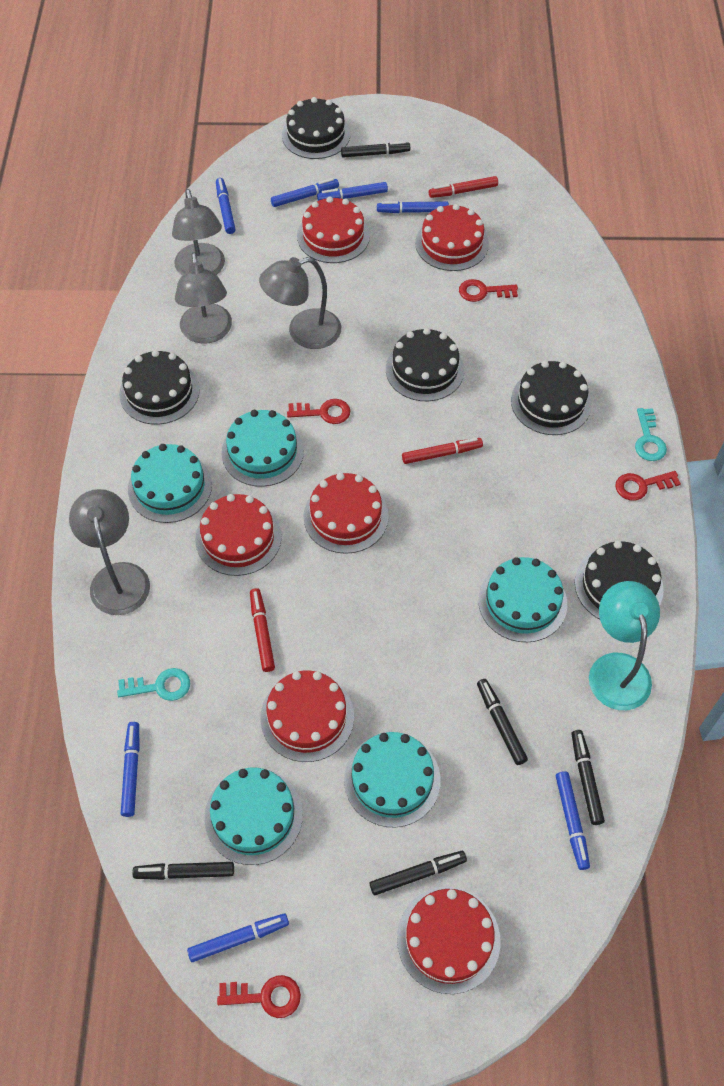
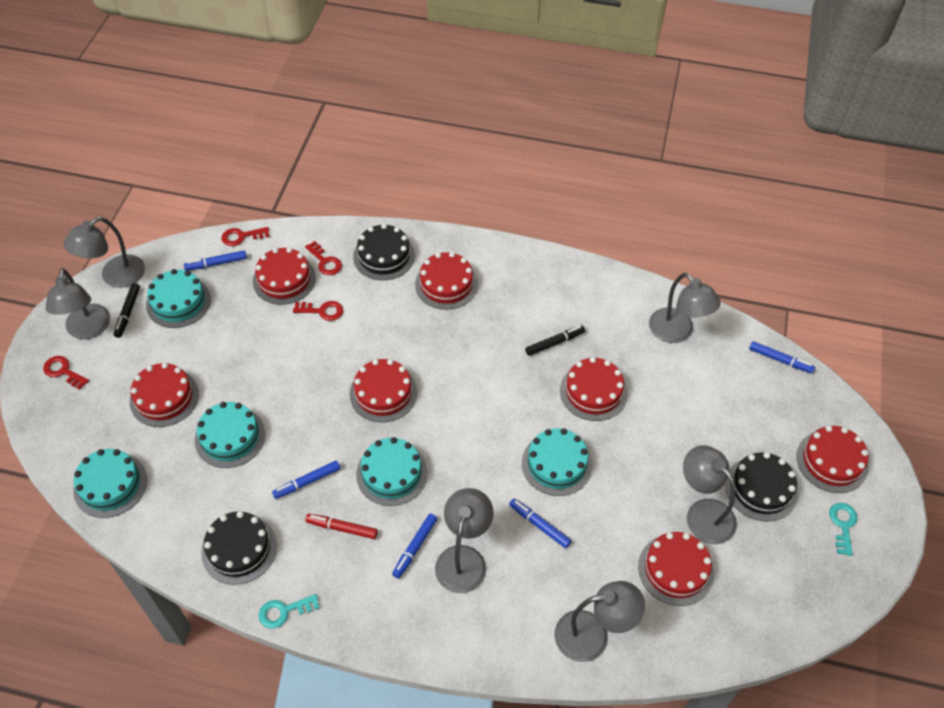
black cake: [119,350,200,424] [282,97,350,159] [386,328,464,401] [511,361,592,435] [575,541,664,619] = 5 -> [201,511,277,585] [353,224,415,280] [725,452,798,521] = 3
black marker: [132,862,234,880] [341,141,410,158] [370,851,467,895] [477,679,528,765] [571,730,605,825] = 5 -> [114,283,140,338] [525,325,585,356] = 2
blue marker: [121,722,140,817] [187,914,289,962] [216,178,235,234] [271,178,339,207] [317,182,388,201] [377,201,449,213] [556,771,590,870] = 7 -> [184,250,247,271] [272,461,340,499] [392,514,437,579] [509,498,572,548] [749,341,815,373] = 5
grey lamp: [69,489,150,615] [172,189,225,276] [175,252,232,344] [259,257,341,349] = 4 -> [46,268,110,339] [64,217,145,288] [435,488,494,593] [555,581,645,662] [649,273,721,343] [683,445,737,544] = 6
red cake: [195,494,282,576] [260,671,354,762] [297,196,370,263] [303,473,389,554] [397,887,500,994] [415,204,489,271] = 6 -> [130,363,199,427] [253,247,316,305] [350,359,417,423] [415,252,478,310] [560,357,628,421] [638,532,714,606] [796,426,869,493] = 7
red marker: [250,588,275,672] [402,438,483,464] [429,176,498,198] = 3 -> [305,514,378,539] = 1
turquoise lamp: [589,581,660,710] = 1 -> none = 0

